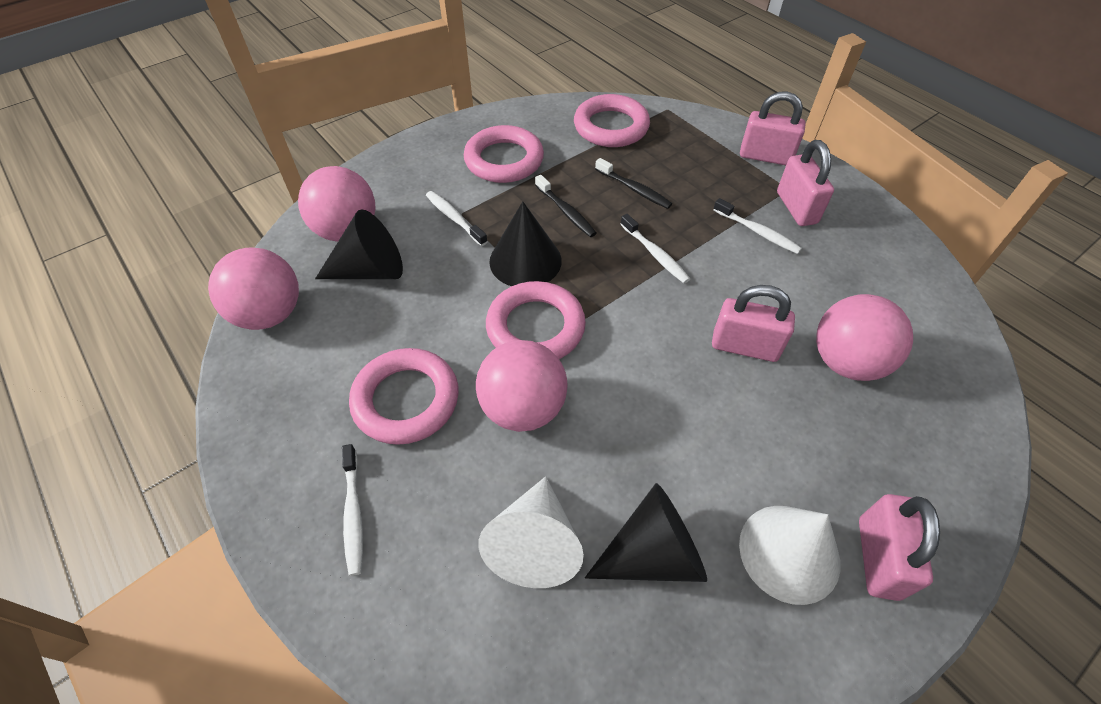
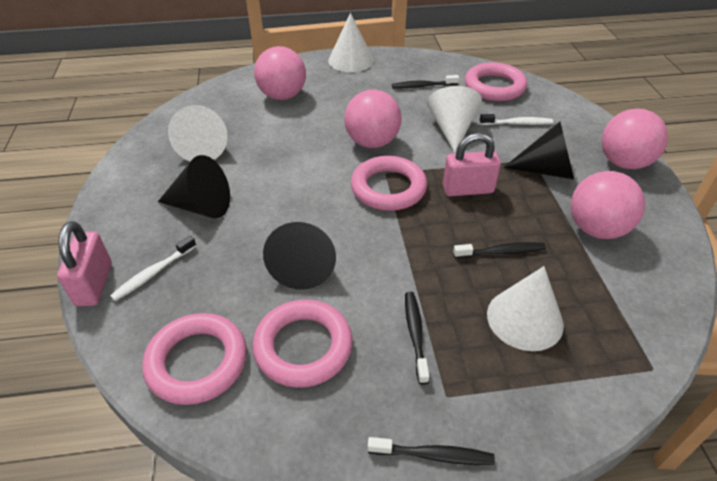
black toothbrush: [535,175,596,237] [595,158,672,209] = 2 -> [367,437,495,465] [392,75,459,88] [405,292,429,384] [453,242,546,258] = 4
pink padlock: [712,285,795,362] [740,92,806,165] [777,140,834,226] [859,494,940,601] = 4 -> [57,221,112,306] [443,133,501,196] = 2
white cone: [478,476,584,588] [739,506,840,605] = 2 -> [168,105,228,161] [328,13,374,72] [427,86,482,153] [487,266,564,351] = 4
white toothbrush: [342,444,363,576] [426,191,488,246] [620,214,690,283] [713,198,802,254] = 4 -> [110,236,196,301] [480,114,553,125] = 2

